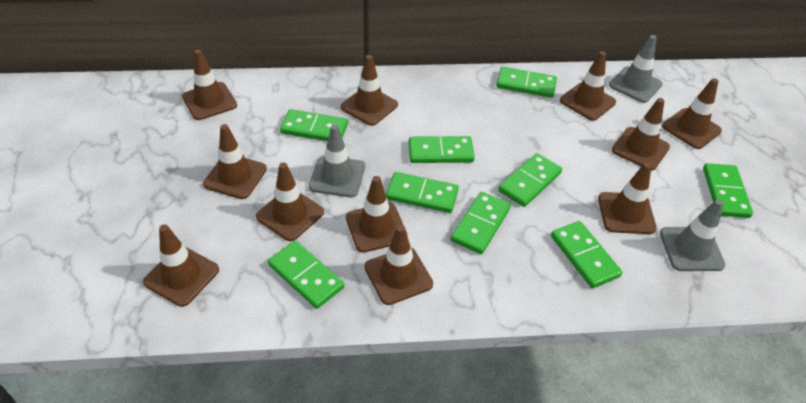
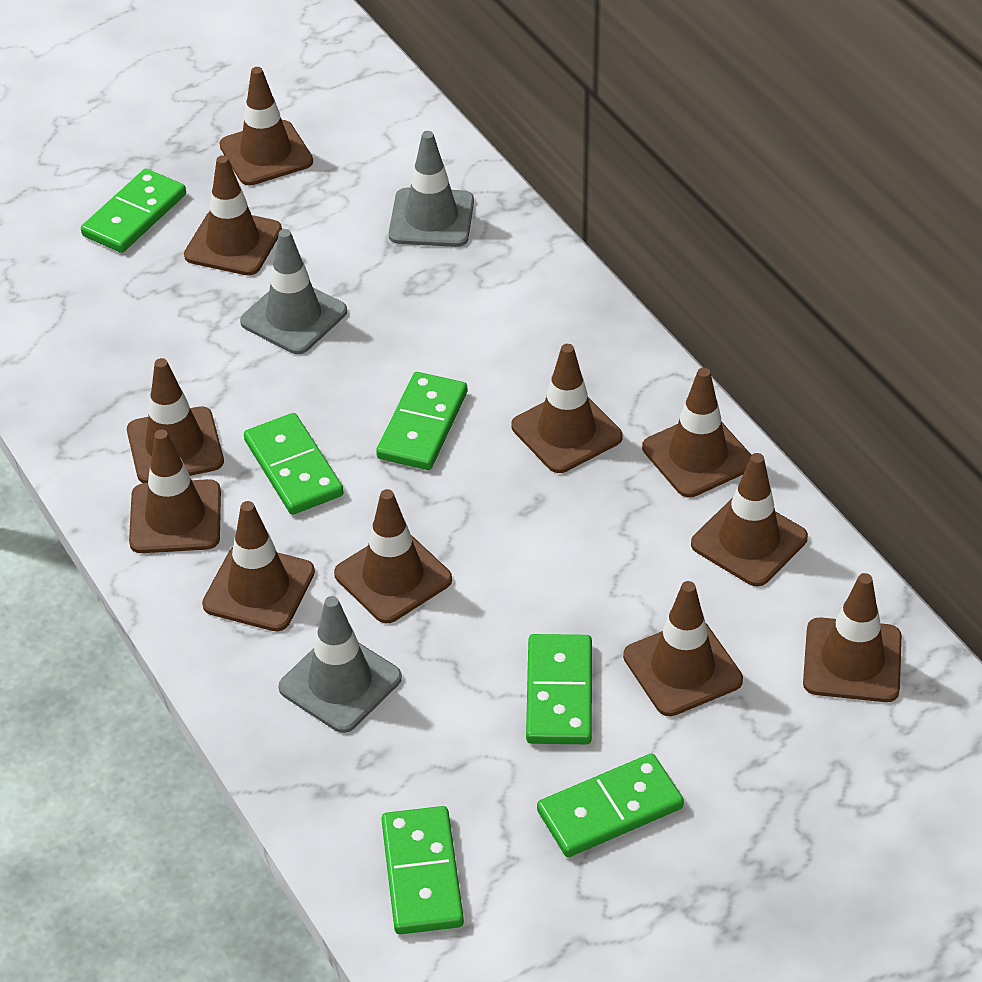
green domino: [268,241,344,309] [280,109,348,141] [386,172,459,213] [409,136,475,163] [451,192,511,254] [496,67,557,98] [498,153,562,207] [551,221,622,288] [703,163,753,218] = 9 -> [81,169,186,253] [244,413,344,515] [376,372,467,470] [381,806,464,935] [526,634,592,744] [537,753,684,857] = 6

